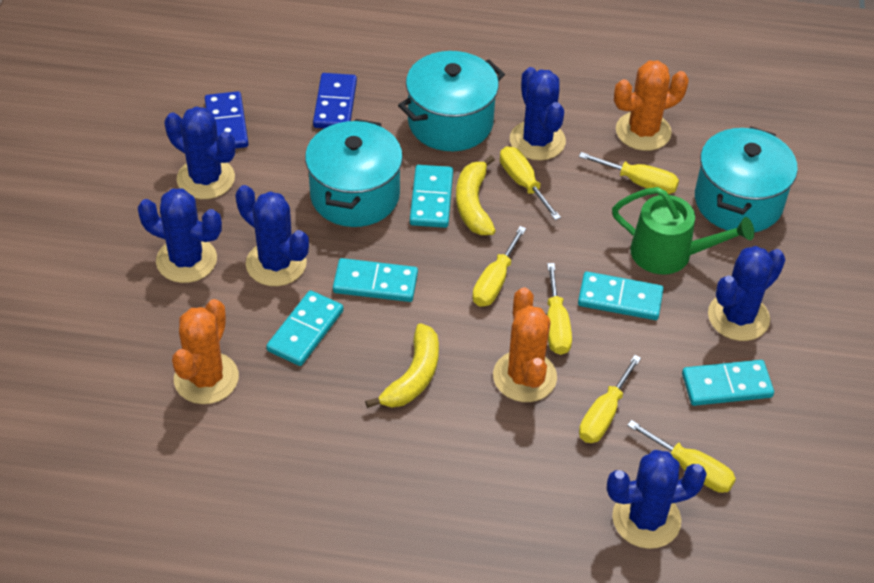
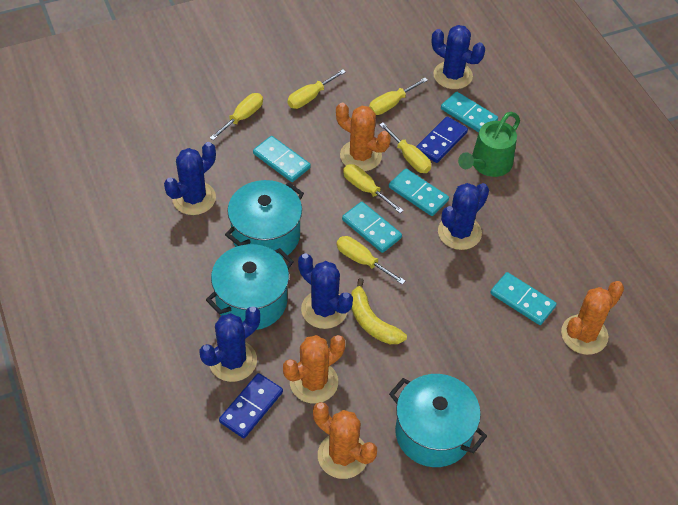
blue cactus: [137,188,222,283] [164,107,235,199] [235,185,309,286] [510,67,566,161] [607,450,707,549] [708,246,785,341] = 6 -> [164,142,216,215] [200,306,260,382] [298,253,353,329] [432,25,485,89] [438,183,489,250] = 5
orange cactus: [172,299,239,404] [493,287,557,402] [614,61,689,151] = 3 -> [283,335,345,403] [313,402,377,479] [336,103,391,171] [561,281,624,355] = 4
yellow banana: [365,323,439,408] [456,155,496,235] = 2 -> [351,278,407,344] = 1

